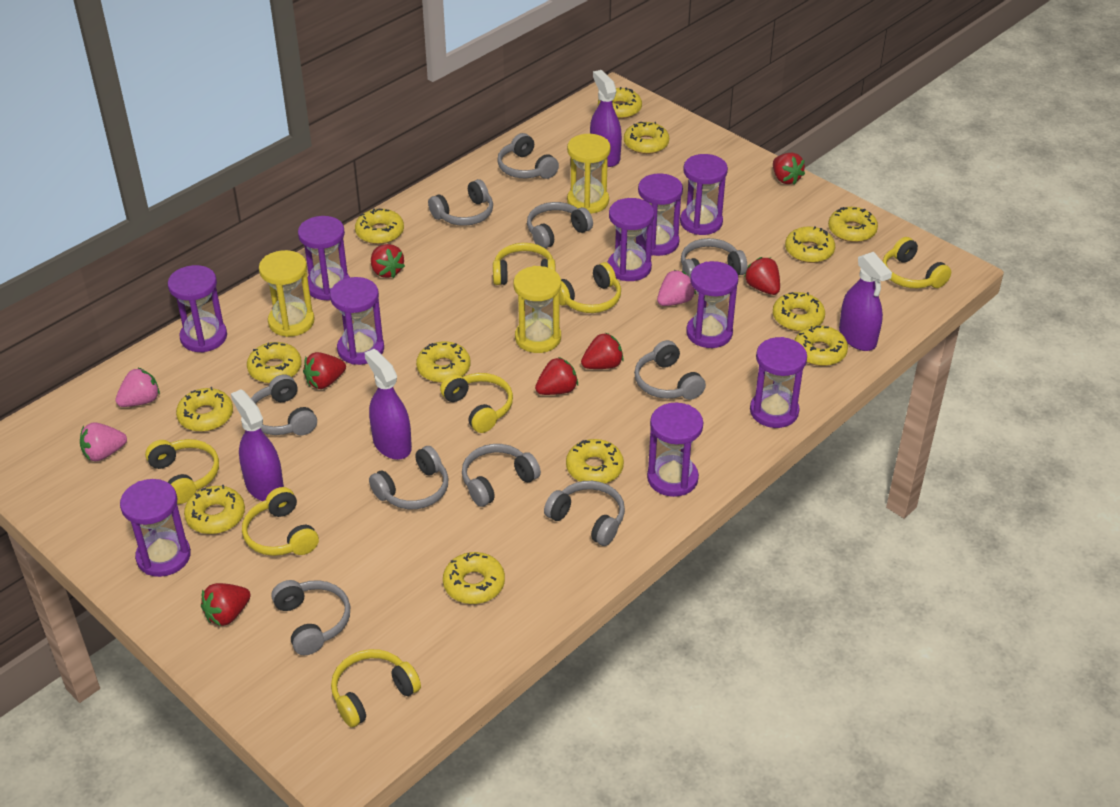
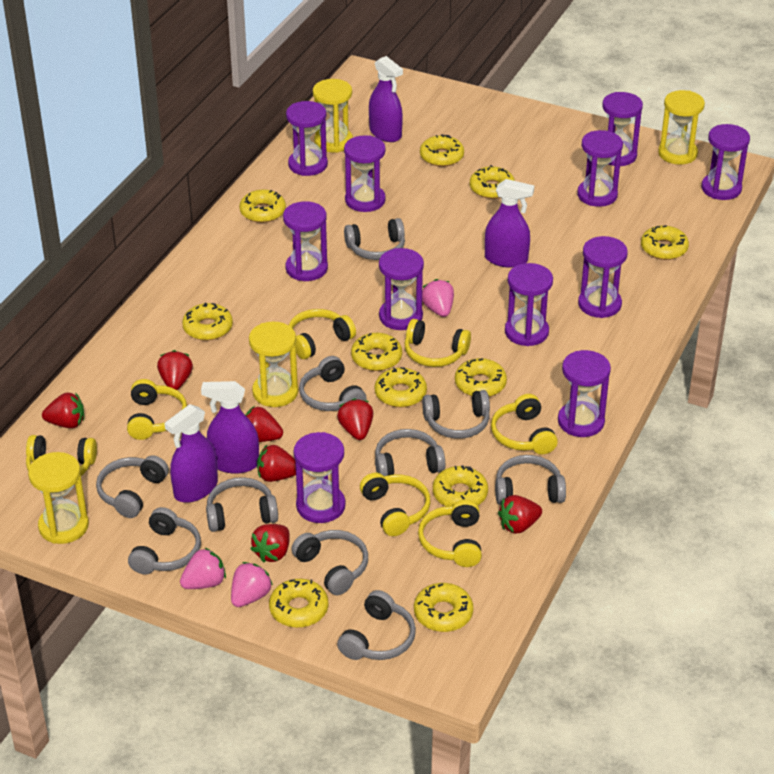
purple hourglass: [120,479,191,577] [168,265,227,353] [298,216,350,301] [330,277,384,365] [608,198,654,281] [636,174,683,256] [647,403,703,497] [680,154,728,235] [686,261,738,348] [750,337,807,428] = 10 -> [283,201,328,281] [286,101,328,176] [294,432,346,523] [344,135,386,212] [379,248,424,330] [505,263,553,346] [558,350,611,437] [577,130,623,207] [578,236,628,318] [602,92,643,166] [701,124,750,200] = 11
yellow donut: [176,387,233,432] [184,485,245,534] [247,342,302,383] [355,209,404,244] [416,341,470,383] [443,552,505,604] [566,439,624,484] [598,87,642,119] [624,122,669,154] [773,292,825,331] [785,226,835,263] [795,325,848,366] [828,207,878,242] = 13 -> [182,303,233,341] [239,190,286,223] [269,579,328,628] [351,333,402,371] [375,367,427,407] [414,583,473,632] [420,134,464,167] [433,465,488,507] [455,358,507,397] [470,165,515,199] [641,225,689,260] = 11
yellow hourglass: [259,250,315,337] [514,266,561,353] [567,134,611,214] = 3 -> [28,452,89,544] [249,322,298,407] [313,79,353,153] [658,90,705,164] = 4

